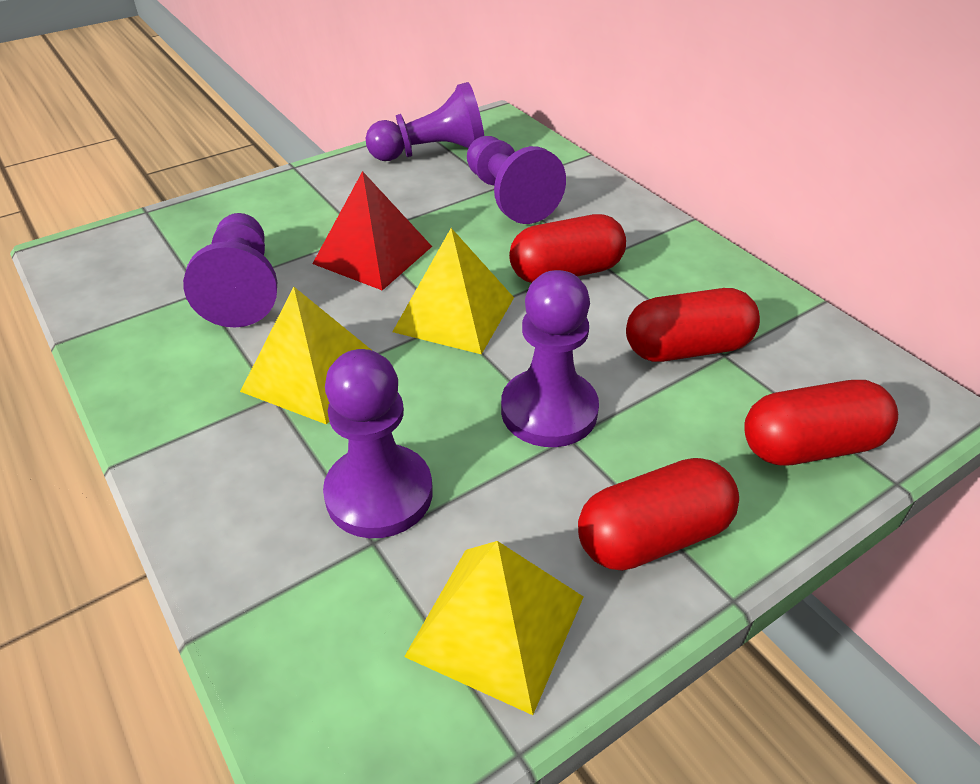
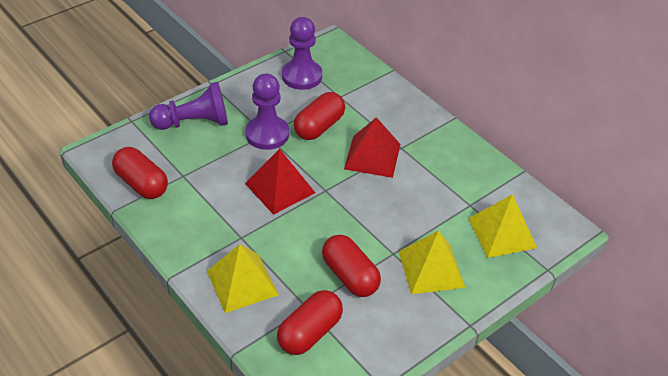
purple pawn: [183,213,277,328] [323,349,433,538] [365,82,484,161] [467,136,566,224] [501,270,599,447] = 5 -> [149,82,228,130] [245,74,289,150] [282,17,322,90] = 3
red pyramid: [312,171,432,290] = 1 -> [245,149,315,215] [344,117,400,178] = 2

